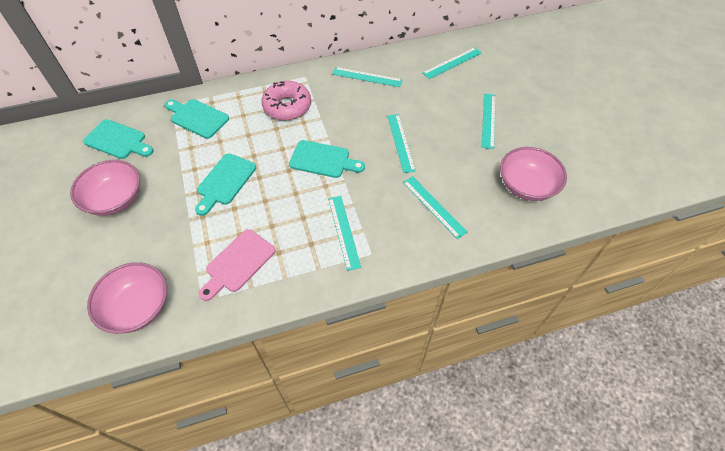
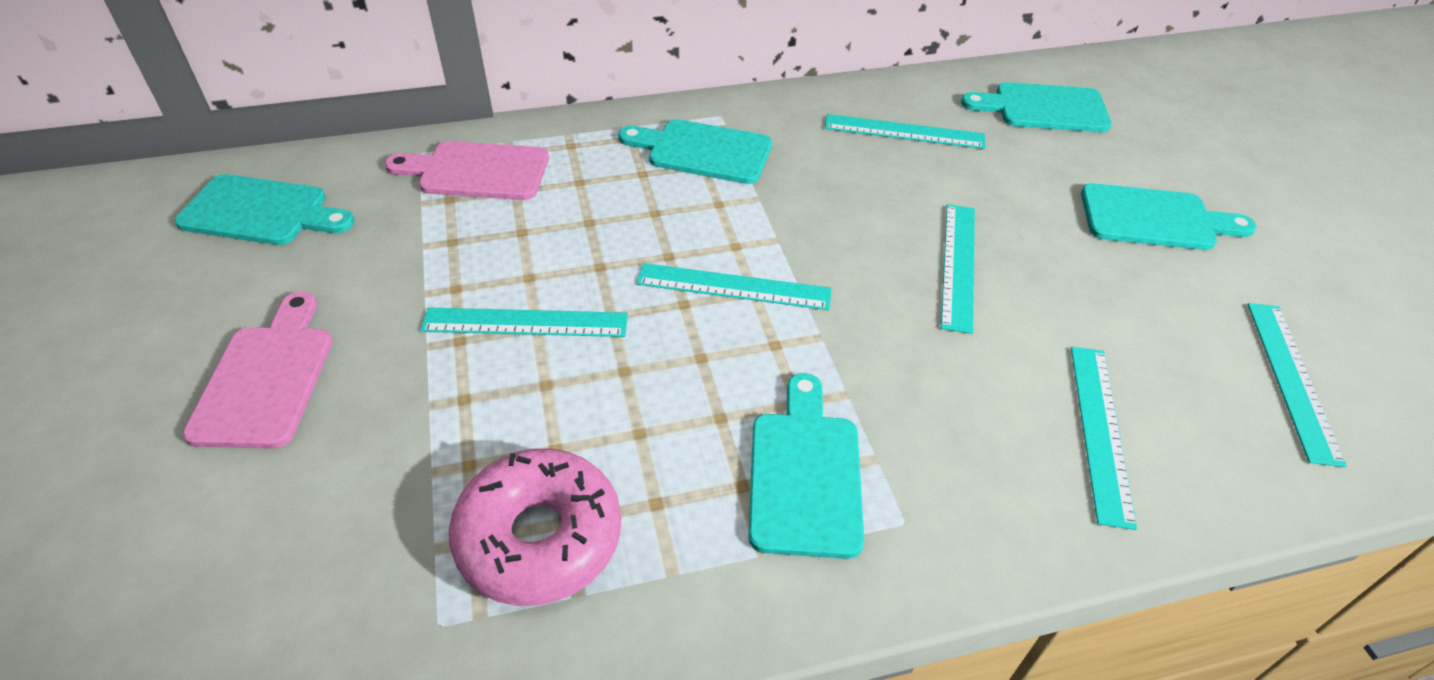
pink bowl: [70,160,140,216] [87,262,167,334] [500,147,567,201] = 3 -> none = 0
pink cutting board: [199,229,276,301] = 1 -> [183,291,333,449] [385,141,549,200] = 2
turquoise cutting board: [83,119,154,159] [165,99,229,139] [195,154,256,216] [289,140,365,178] = 4 -> [175,174,355,245] [618,119,772,184] [748,373,864,559] [961,82,1112,132] [1081,183,1257,250] = 5

